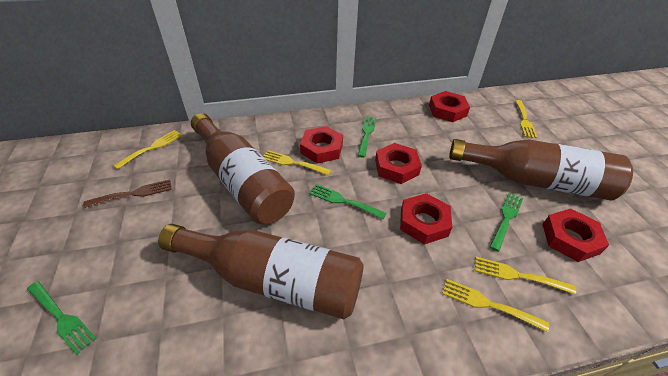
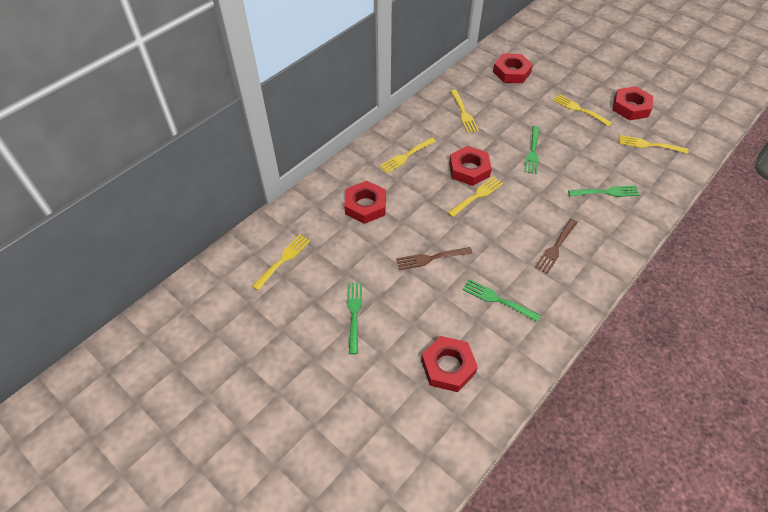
brown bottle: [158,224,364,319] [191,113,295,224] [449,139,633,200] = 3 -> none = 0
brown fork: [83,179,172,208] = 1 -> [396,247,473,270] [535,219,578,274] = 2
yellow fork: [113,130,183,169] [263,150,331,176] [442,279,549,332] [475,257,576,295] [516,100,537,138] = 5 -> [252,234,310,291] [379,138,436,173] [448,177,503,217] [450,90,479,133] [553,94,612,126] [619,135,688,154] = 6

